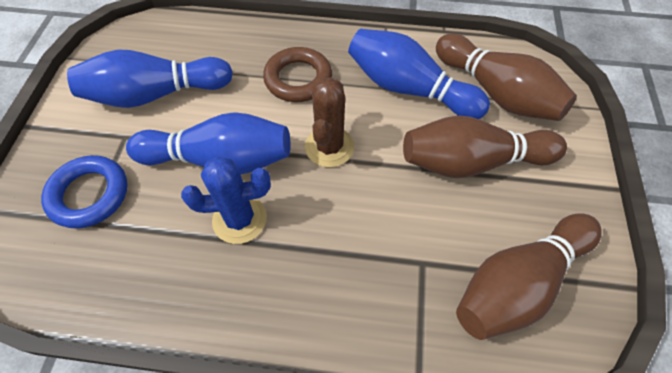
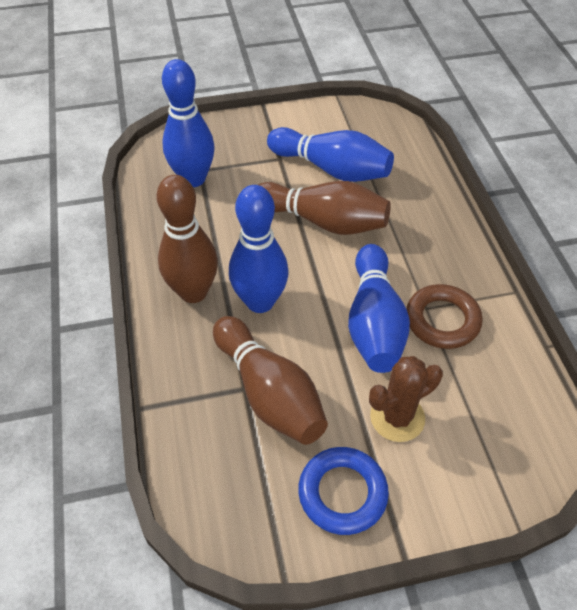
blue bowling pin: [67,50,233,108] [126,112,291,174] [348,29,490,119] = 3 -> [162,59,215,187] [229,185,289,313] [267,127,394,182] [348,244,410,373] = 4
blue cactus: [181,156,271,244] = 1 -> none = 0

